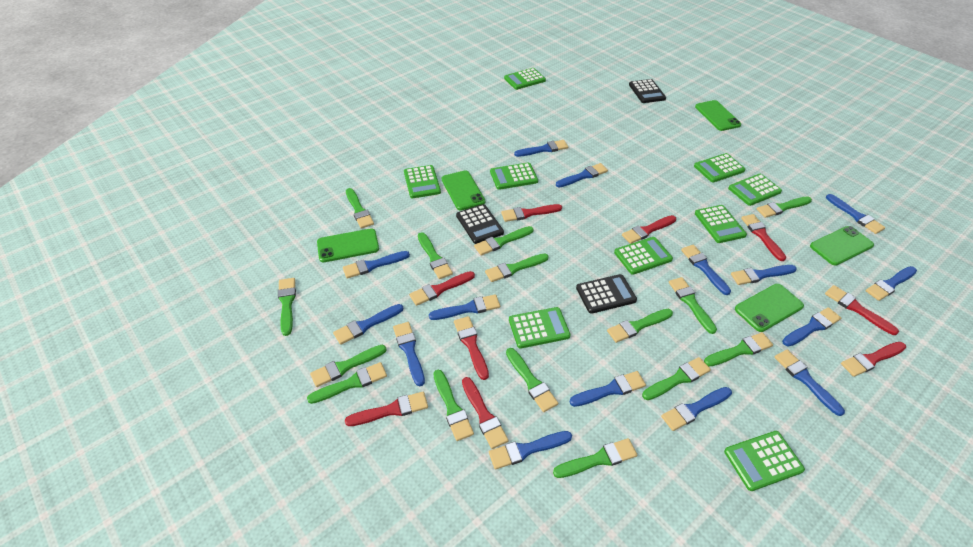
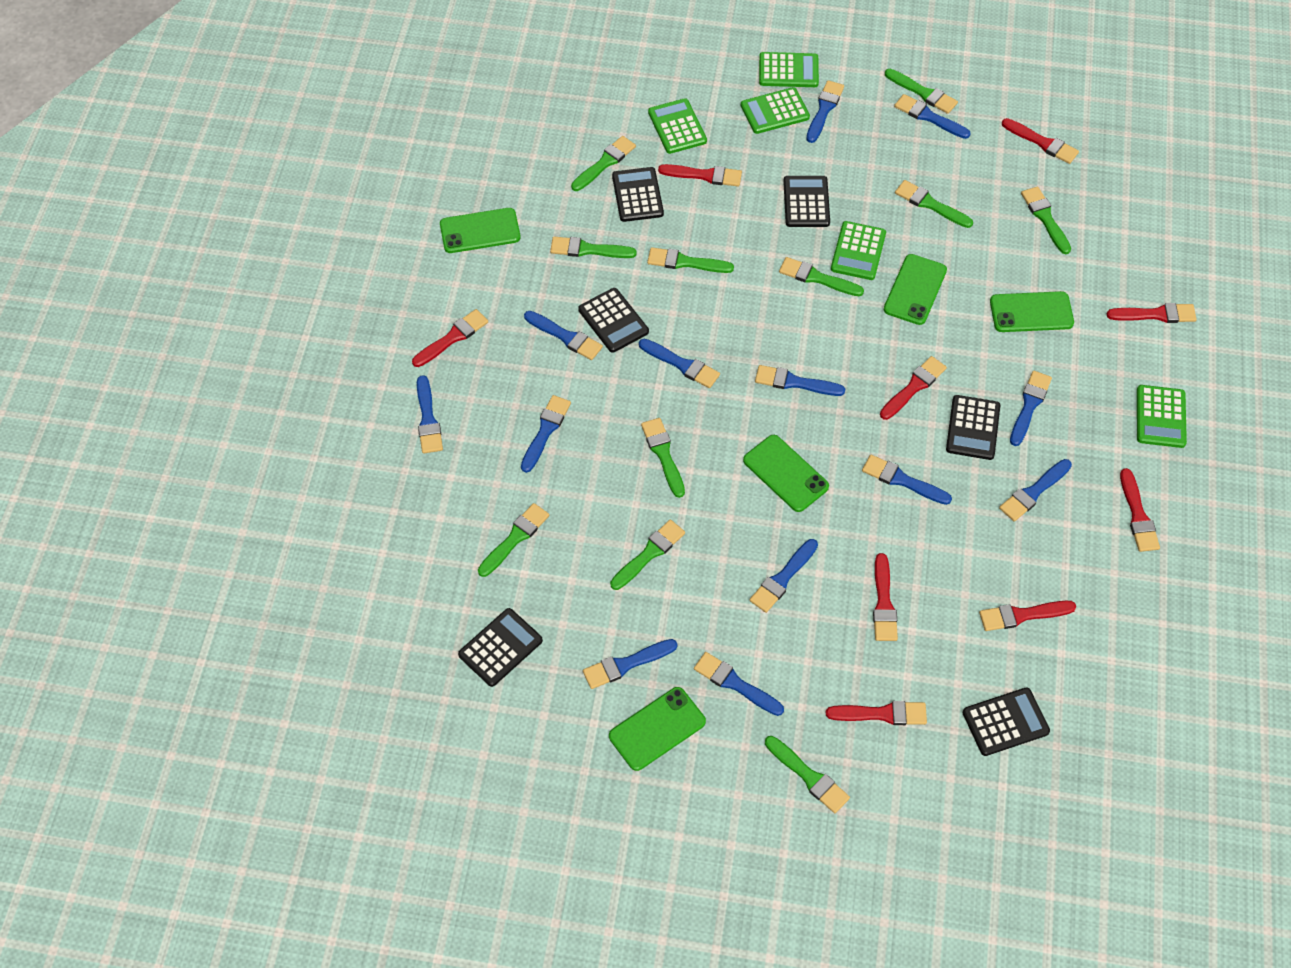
black calculator: [456,204,504,244] [576,274,637,314] [629,79,666,103] = 3 -> [458,608,543,687] [578,288,649,353] [612,167,664,222] [783,176,830,227] [946,395,1000,460] [963,687,1050,756] = 6
blue brush: [333,304,403,345] [343,251,410,279] [393,322,425,386] [429,294,500,320] [489,431,572,469] [514,140,568,157] [556,163,608,187] [569,371,646,407] [661,387,732,431] [681,245,731,295] [731,265,797,285] [774,349,845,416] [782,307,841,347] [826,194,885,234] [866,266,917,301] = 15 -> [417,375,443,454] [521,395,571,473] [524,311,603,360] [583,639,678,689] [639,339,720,388] [694,652,784,716] [750,539,818,613] [755,365,845,396] [806,80,844,143] [862,455,952,505] [894,94,971,139] [999,459,1072,522] [1010,371,1052,446] = 13
green brush: [278,278,296,336] [307,362,387,404] [310,345,387,387] [346,188,374,229] [418,232,453,279] [433,370,474,441] [474,226,534,255] [485,254,549,282] [506,348,558,412] [553,438,637,478] [607,309,673,343] [642,357,711,400] [669,277,717,334] [704,332,773,367] [757,197,812,218] = 15 -> [478,503,549,577] [550,237,637,258] [571,136,636,191] [610,520,685,590] [641,418,685,498] [647,247,734,273] [765,736,850,813] [779,257,864,296] [885,69,958,114] [895,180,973,228] [1021,187,1071,254] = 11
green calculator: [404,165,441,198] [490,162,538,190] [504,68,546,90] [509,307,570,348] [614,237,673,275] [694,153,745,182] [695,205,747,243] [724,431,805,491] [728,174,782,206] = 9 -> [648,98,707,154] [741,87,810,134] [759,52,819,87] [831,221,886,280] [1137,385,1187,448] = 5

